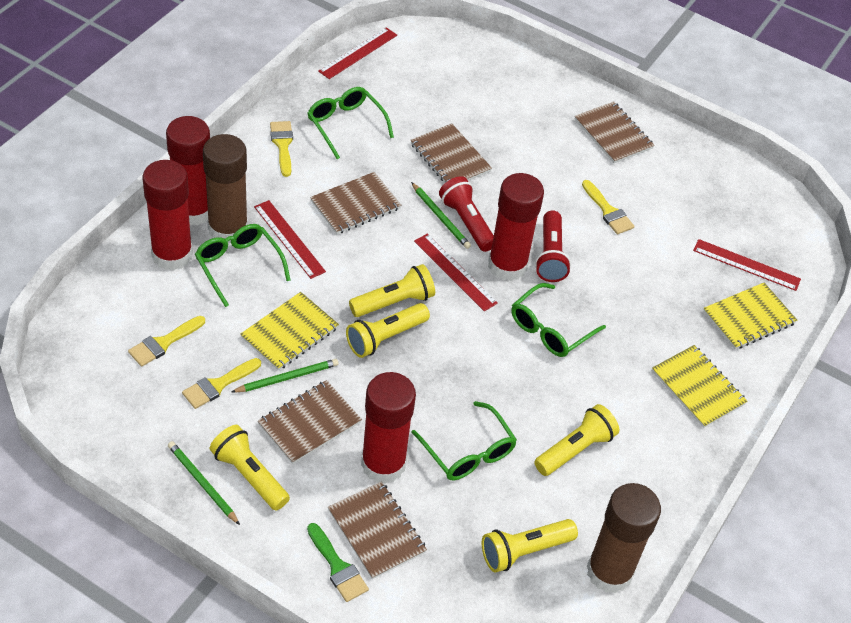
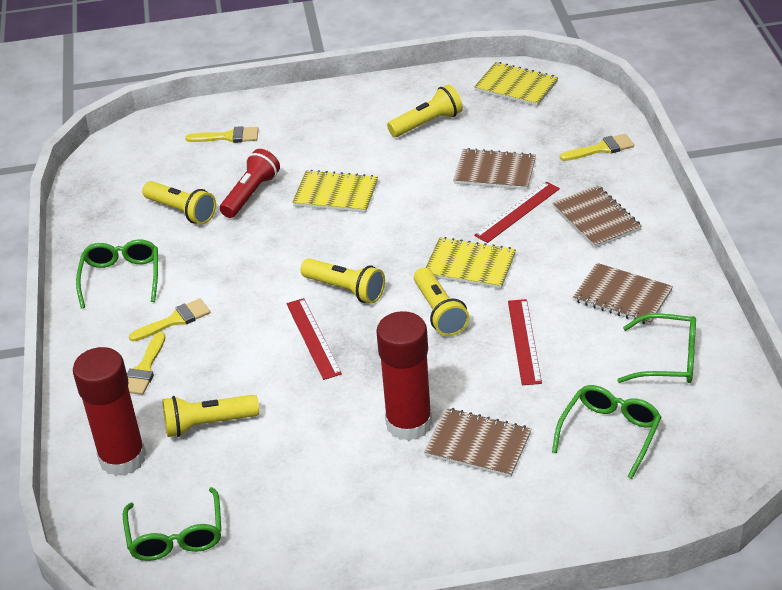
brown glue stick: [203,134,248,244] [587,483,661,593] = 2 -> none = 0
brown notebook: [258,380,362,464] [310,172,401,234] [328,481,427,579] [410,123,492,183] [575,101,654,163] = 5 -> [424,408,531,478] [453,148,536,190] [552,185,642,248] [573,263,673,325] = 4
green brush: [307,523,369,602] = 1 -> none = 0
green pencil: [168,441,240,525] [231,359,339,392] [411,182,471,249] = 3 -> none = 0
red flashlight: [439,176,494,252] [535,210,571,282] = 2 -> [220,149,280,218] = 1
red glue stick: [142,160,193,270] [166,116,210,225] [361,372,416,484] [488,173,544,281] = 4 -> [73,347,146,476] [376,311,432,441] = 2
red ruler: [254,200,326,279] [318,27,397,79] [414,233,498,311] [693,239,801,291] = 4 -> [286,298,342,380] [474,182,560,243] [508,299,542,385] = 3

